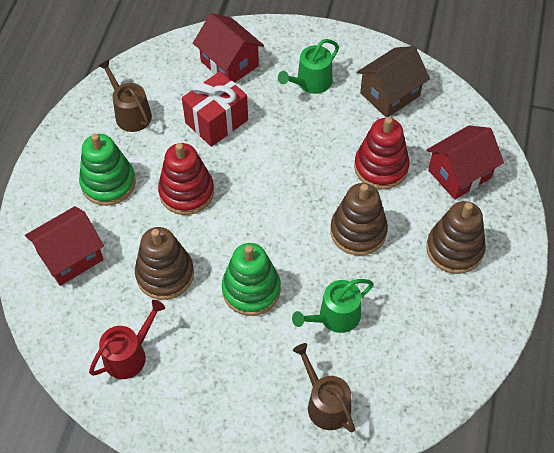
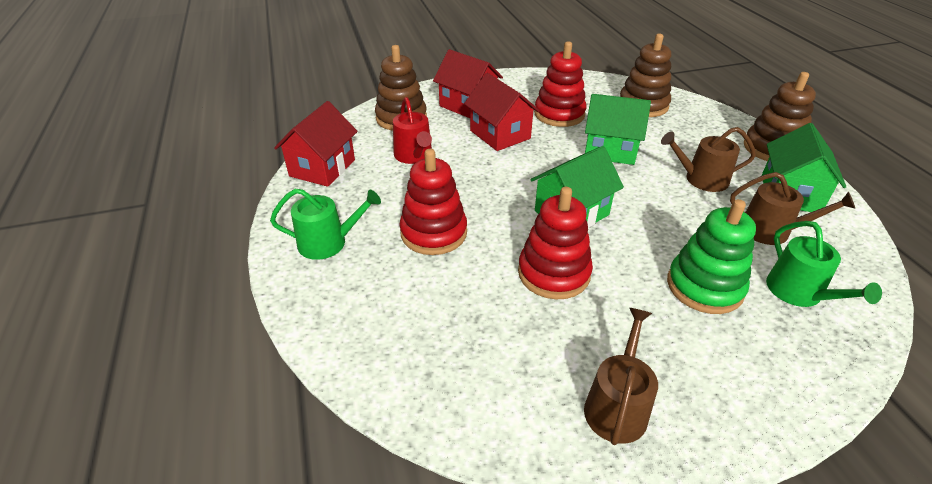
brown house: [357,46,430,118] = 1 -> none = 0
brown watering can: [98,60,152,132] [293,343,355,432] = 2 -> [584,308,658,445] [661,127,756,192] [730,172,855,245] = 3
green house: none = 0 -> [530,146,624,228] [585,94,651,165] [762,123,846,212] = 3
green stacking toy: [79,133,136,206] [222,243,281,316] = 2 -> [667,199,756,314] = 1
red gift: [182,71,248,147] = 1 -> none = 0
red stacking toy: [158,143,214,215] [354,117,410,190] = 2 -> [400,149,467,255] [518,187,593,299] [534,41,586,127] = 3

